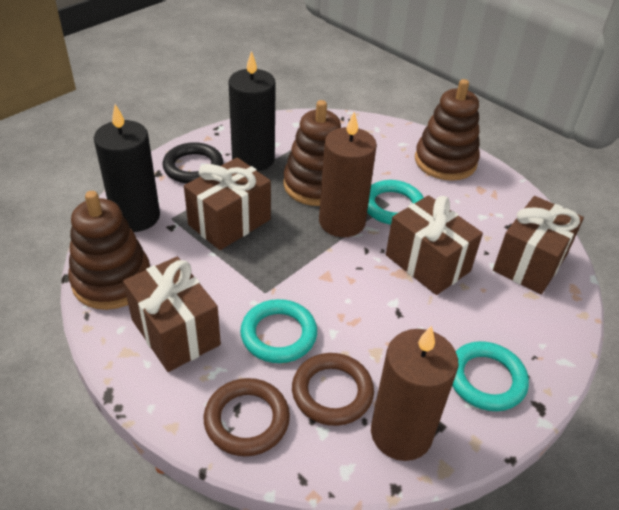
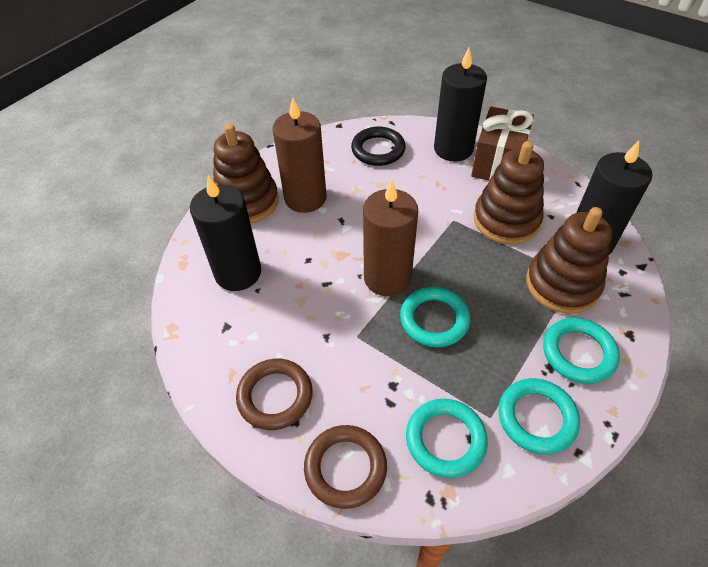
black candle: [94,104,160,232] [228,51,276,171] = 2 -> [190,175,261,291] [434,48,487,162] [576,141,652,254] = 3
brown gift: [123,257,221,372] [184,157,271,250] [386,195,483,295] [493,196,584,294] = 4 -> [471,107,534,181] = 1
turquoise ring: [240,299,317,363] [367,180,424,225] [452,341,529,411] = 3 -> [400,287,471,348] [406,399,488,478] [499,378,580,454] [543,318,620,384] = 4

